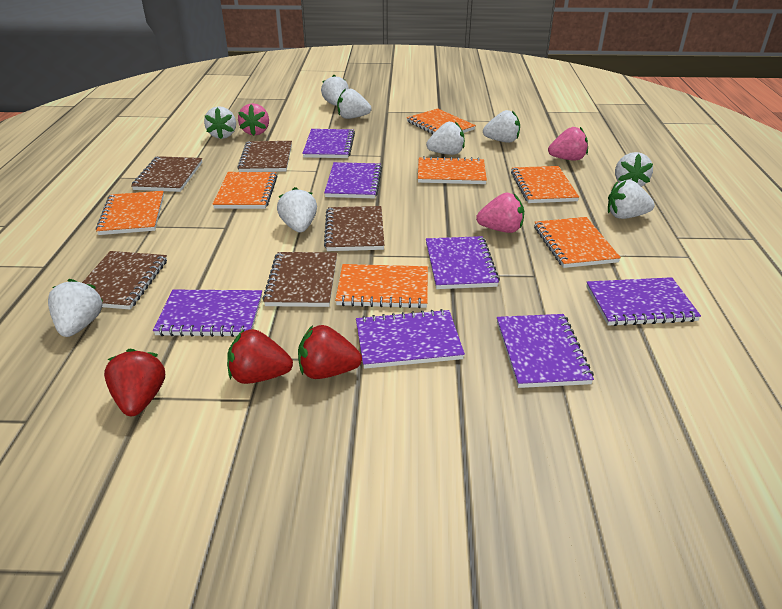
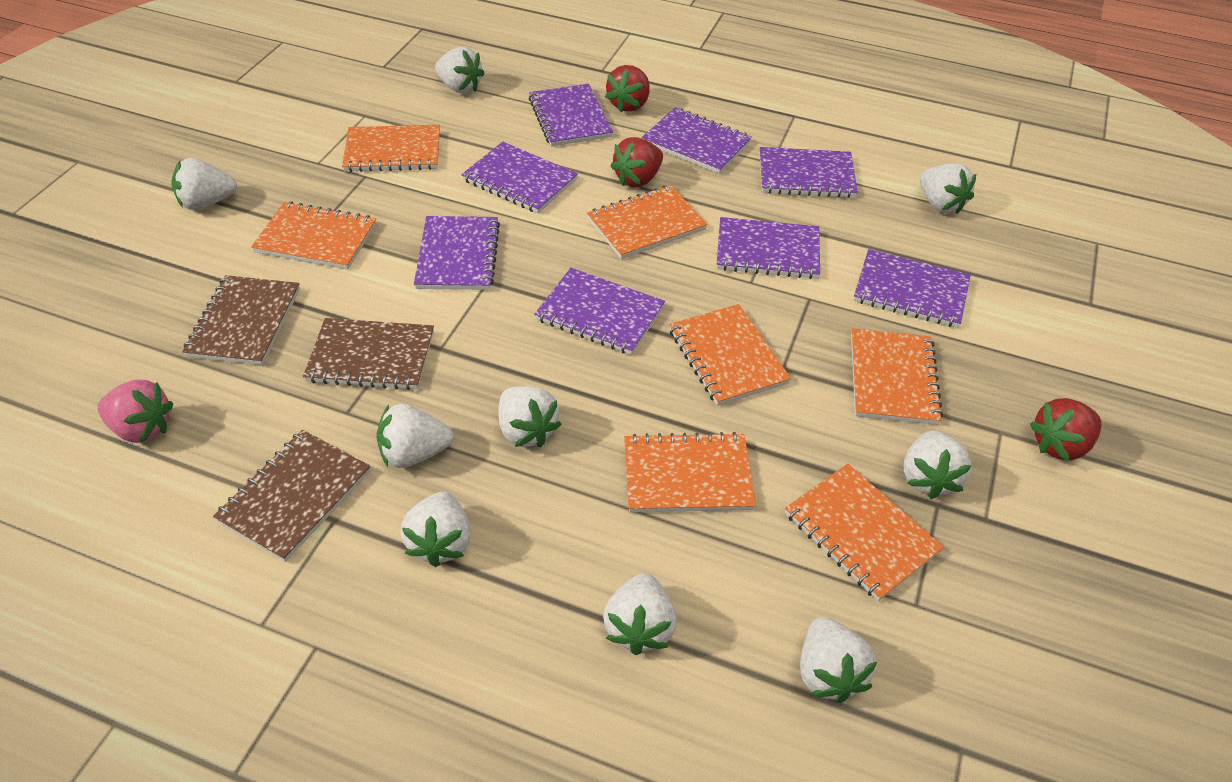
brown notebook: [82,251,167,309] [131,156,203,192] [237,141,292,172] [262,252,337,307] [324,206,384,251] = 5 -> [182,275,300,365] [213,430,371,562] [303,318,434,390] = 3
pink strawberry: [238,103,269,136] [476,193,524,233] [548,127,588,161] = 3 -> [97,380,174,443] = 1
purple notebook: [153,290,262,337] [302,129,355,158] [324,162,382,199] [356,309,465,369] [426,236,500,289] [497,314,594,388] [586,277,701,326] = 7 -> [414,216,500,290] [461,142,578,213] [529,84,613,146] [534,268,665,355] [641,107,752,174] [717,217,820,279] [760,147,858,198] [853,249,971,328] = 8

